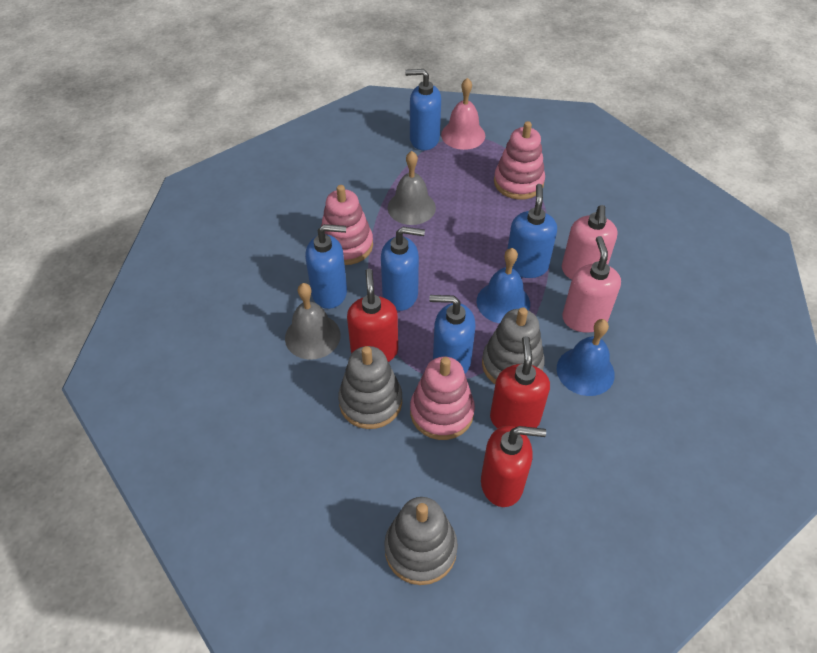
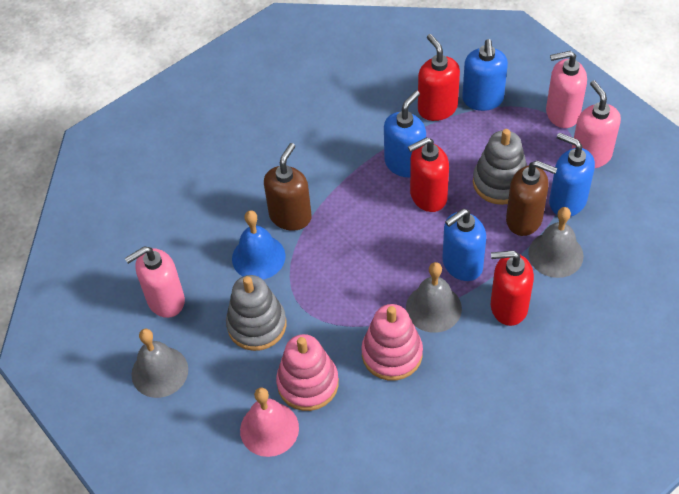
blue bell: [477,248,530,324] [557,319,615,396] = 2 -> [232,210,286,279] = 1
blue soap dispenser: [305,224,347,309] [381,227,425,311] [405,69,441,150] [429,295,475,373] [507,184,557,278] = 5 -> [384,90,426,177] [443,209,486,281] [462,39,508,111] [549,133,595,216] = 4
brown soap dispenser: none = 0 -> [264,143,312,231] [506,161,557,236] = 2
grey bell: [285,283,341,359] [388,151,436,225] = 2 -> [131,329,188,398] [406,262,462,333] [528,207,583,278] = 3
grey stacking toy: [338,346,402,429] [384,497,458,585] [482,307,545,384] = 3 -> [226,275,287,351] [473,129,527,205] = 2
pink soap dispenser: [562,205,617,279] [562,236,621,333] = 2 -> [125,246,185,318] [546,51,587,128] [572,80,621,168] = 3
pink stacking toy: [321,185,373,265] [410,357,475,440] [494,121,545,200] = 3 -> [276,334,339,411] [361,304,423,381] = 2

